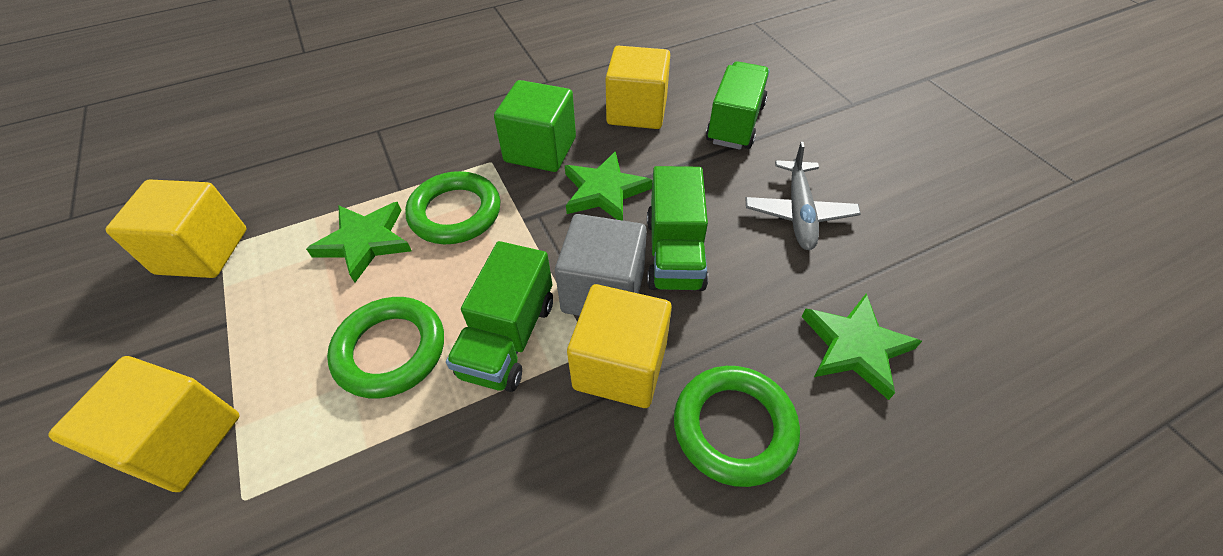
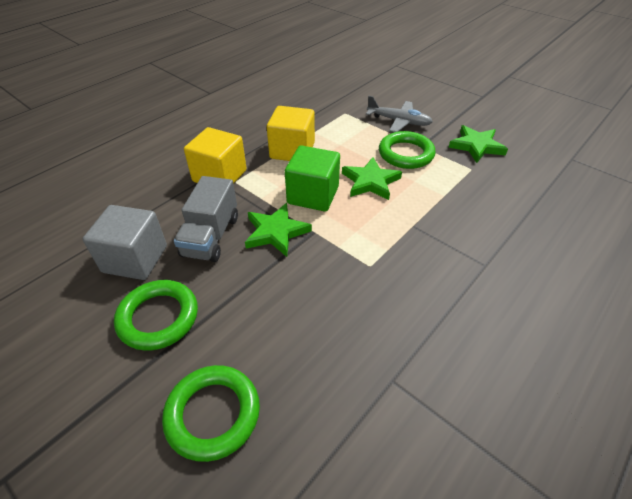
green truck: [446,241,553,392] [647,166,708,291] [706,61,770,150] = 3 -> none = 0
grey truck: none = 0 -> [174,176,238,262] = 1
yellow cube: [48,356,240,492] [105,180,247,278] [567,284,672,408] [605,46,670,129] = 4 -> [184,127,247,184] [267,106,315,161] = 2

